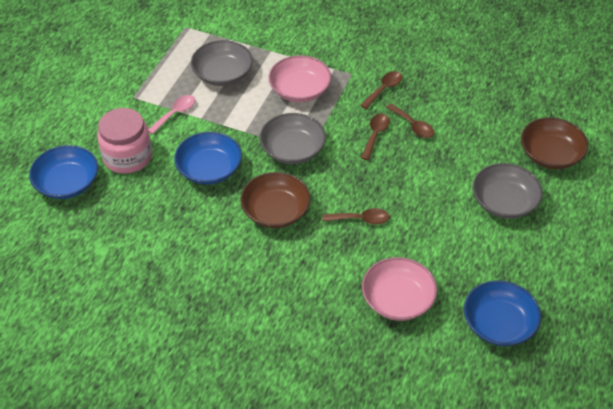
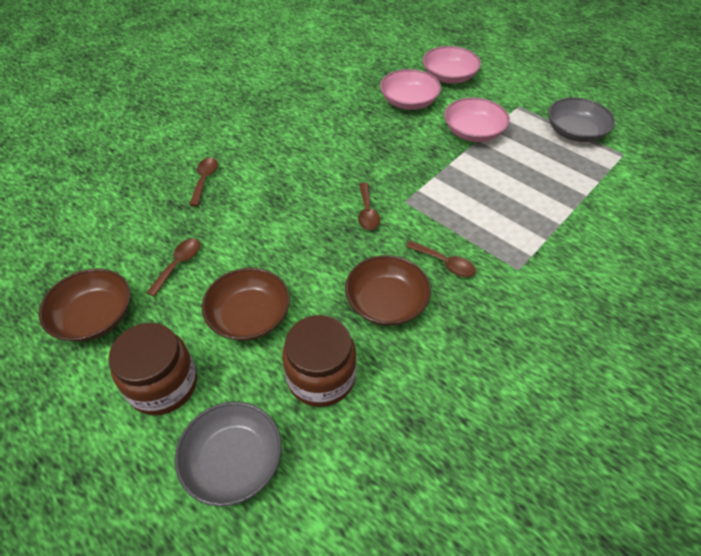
blue bowl: [29,145,98,199] [174,132,242,184] [464,280,541,346] = 3 -> none = 0
brown bowl: [241,172,311,228] [521,117,588,169] = 2 -> [39,268,131,342] [202,268,290,341] [345,255,431,326] = 3
brown jar: none = 0 -> [108,323,197,415] [282,315,356,407] = 2
grey bowl: [191,40,253,86] [259,113,326,164] [473,163,543,219] = 3 -> [175,401,281,506] [548,97,615,142] = 2
pink bowl: [269,55,332,102] [362,257,437,321] = 2 -> [380,69,441,110] [422,46,481,84] [444,97,510,142] = 3
pink jar: [97,108,152,174] = 1 -> none = 0
pink spoon: [148,95,195,134] = 1 -> none = 0

